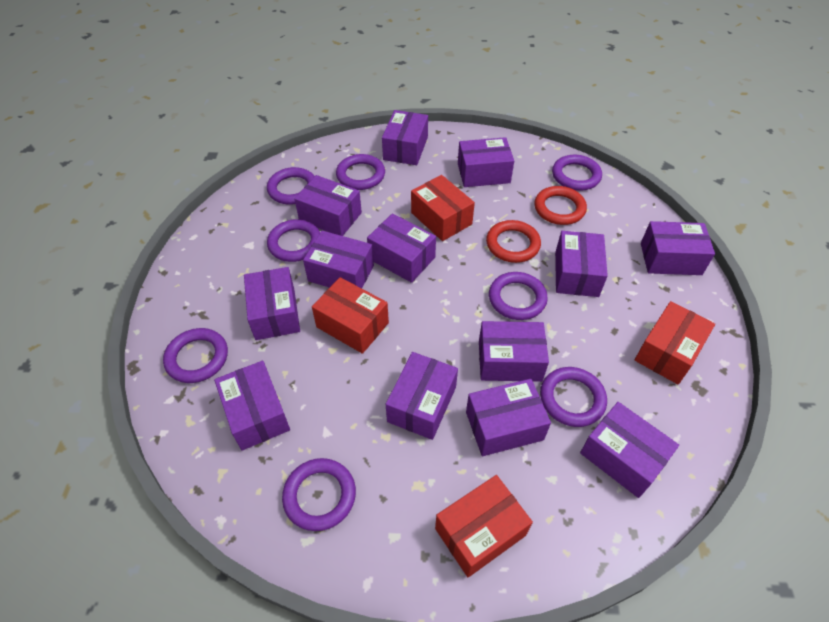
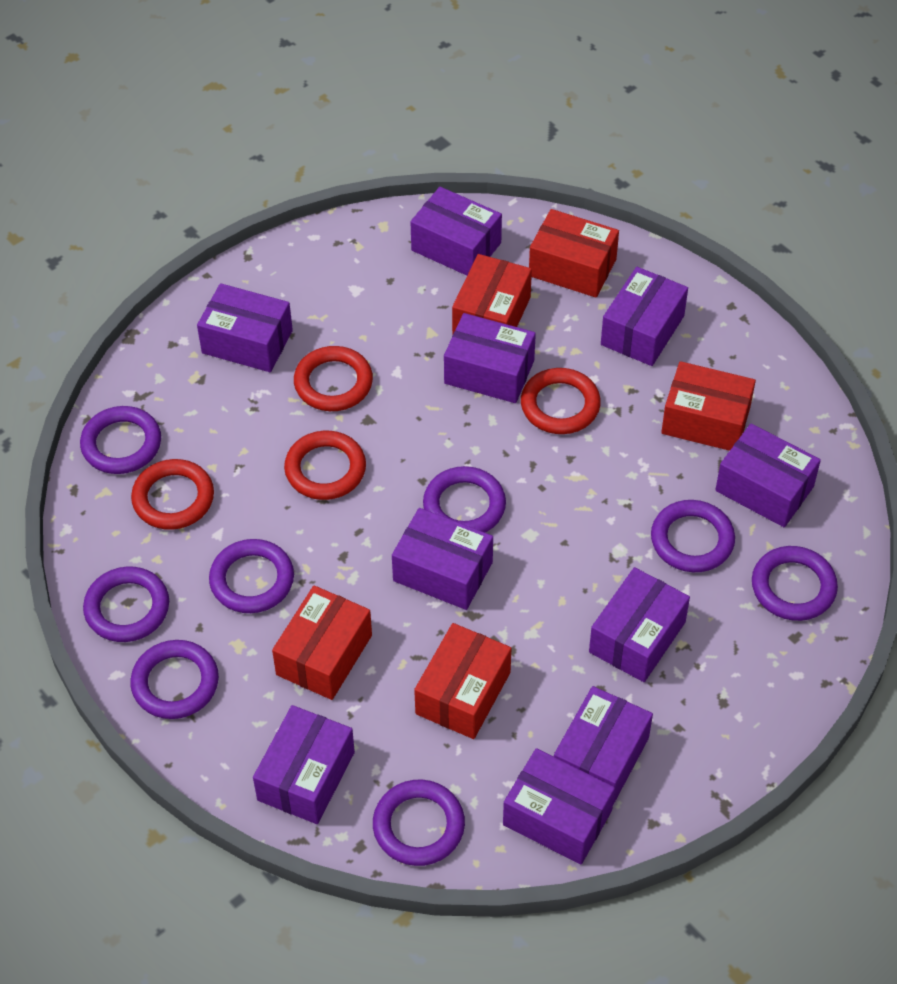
purple box: [214,361,290,451] [244,267,300,340] [294,175,362,236] [303,231,374,288] [367,214,436,283] [382,110,428,165] [386,352,458,440] [458,137,514,187] [466,379,551,456] [479,321,549,382] [555,231,608,297] [580,402,679,498] [641,221,715,275] = 13 -> [197,283,293,372] [253,705,355,824] [392,508,493,610] [410,187,502,276] [444,313,536,403] [503,748,615,865] [554,686,653,805] [589,567,690,682] [601,267,688,366] [715,423,821,527] = 10
red box: [312,277,389,354] [411,175,475,241] [435,475,533,577] [635,301,715,385] = 4 -> [272,585,372,700] [414,623,511,739] [452,254,532,335] [529,209,619,298] [661,361,756,451] = 5
red ring: [486,220,541,263] [534,186,587,225] = 2 -> [131,459,214,530] [284,431,366,500] [294,346,373,411] [521,368,601,434] = 4

